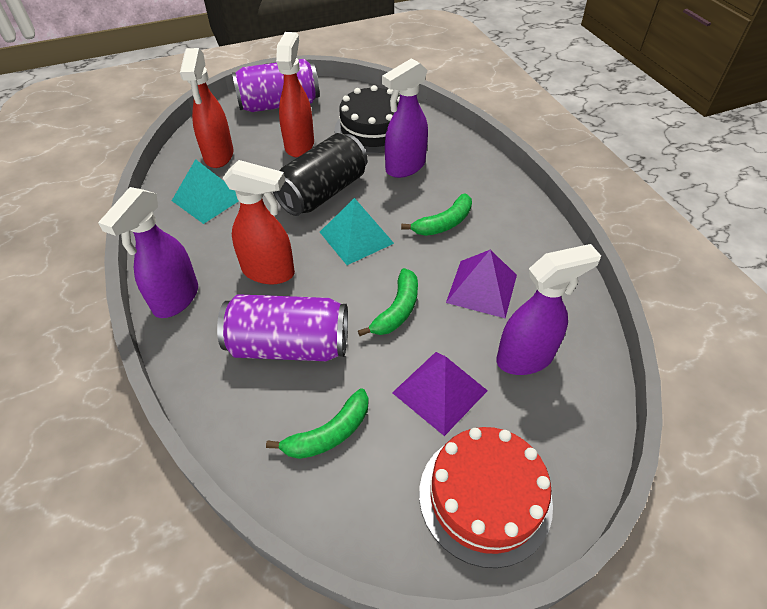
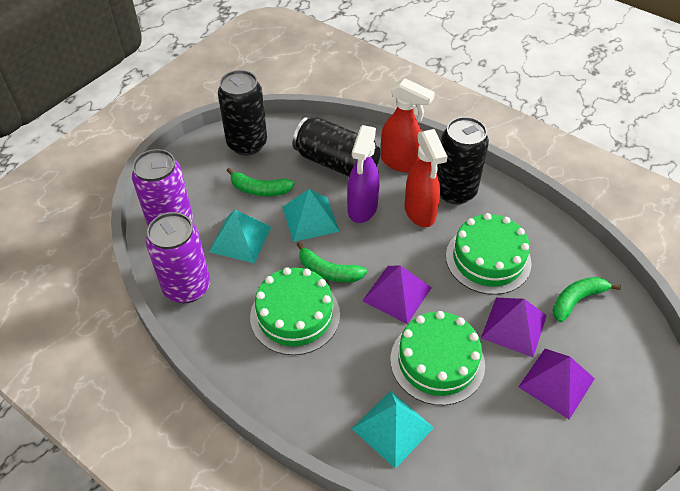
black cake: [334,85,400,153] = 1 -> none = 0
black can: [273,133,367,216] = 1 -> [218,70,267,155] [293,117,381,176] [437,117,489,204] = 3
green cake: none = 0 -> [250,267,340,355] [390,311,485,405] [446,213,532,295] = 3
purple pyramid: [392,352,488,436] [446,250,517,318] = 2 -> [362,265,432,324] [481,298,547,357] [519,349,595,419] = 3
purple spray bottle: [98,187,198,318] [382,58,428,178] [497,244,601,375] = 3 -> [347,125,380,223] = 1
red cake: [419,427,553,568] = 1 -> none = 0
red spray bottle: [180,48,233,168] [223,160,295,284] [276,32,314,157] = 3 -> [381,78,435,172] [405,129,448,227] = 2
turquoise pyramid: [172,159,238,224] [320,198,394,265] = 2 -> [209,210,271,263] [282,189,340,242] [352,391,434,469] = 3

